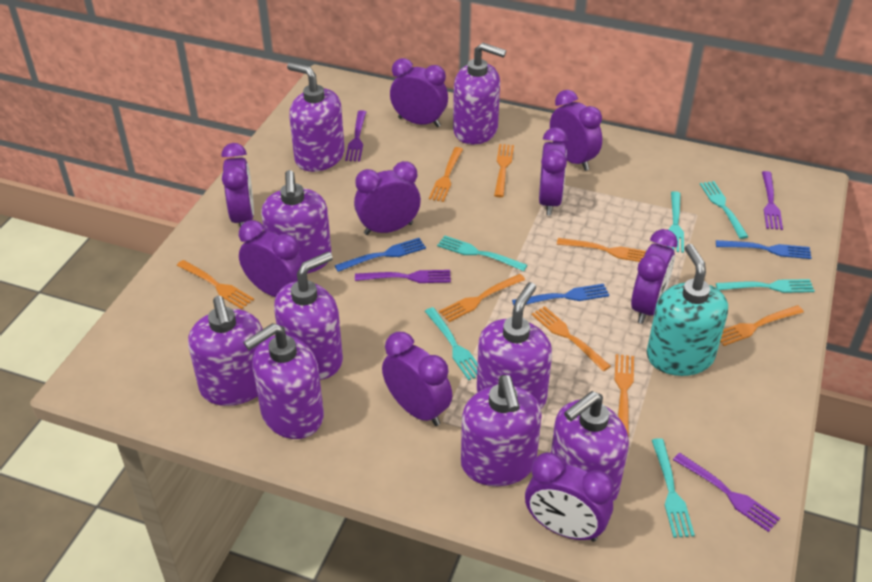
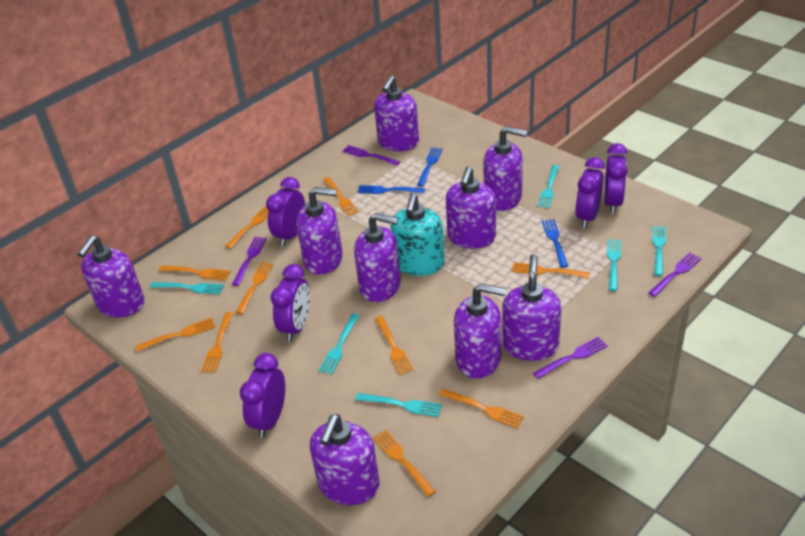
orange fork: [177,260,254,309] [429,147,463,202] [439,274,525,322] [494,144,514,197] [532,306,611,372] [557,238,646,262] [615,354,634,437] [720,305,804,346] = 8 -> [135,318,215,352] [159,265,231,280] [201,312,233,372] [225,206,269,249] [236,262,273,314] [323,177,359,216] [373,430,436,497] [375,316,414,375] [439,389,524,428] [512,262,590,278] = 10
purple clock: [221,143,254,227] [239,220,304,297] [354,161,421,235] [382,332,452,426] [390,58,448,127] [525,452,614,542] [539,127,568,215] [550,90,602,171] [631,229,678,324] = 9 -> [240,353,285,438] [266,177,305,246] [271,264,310,342] [575,157,605,228] [604,143,628,214] = 5

